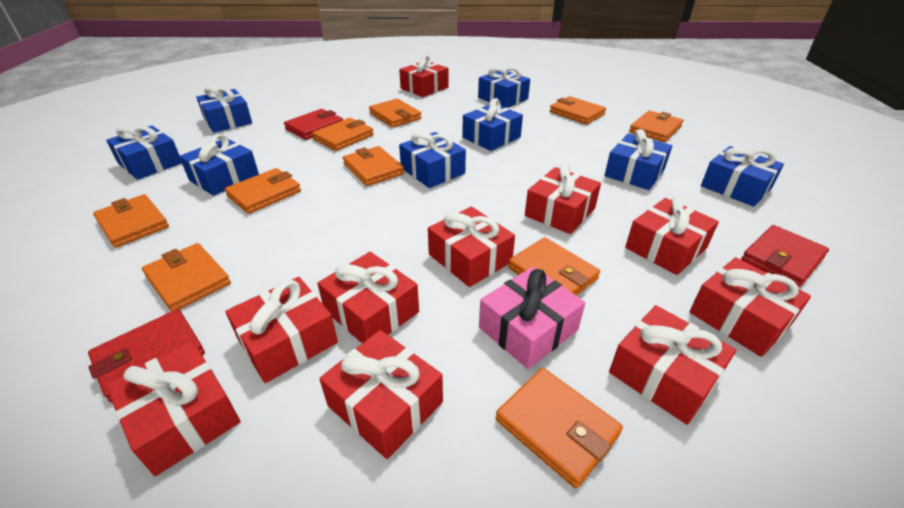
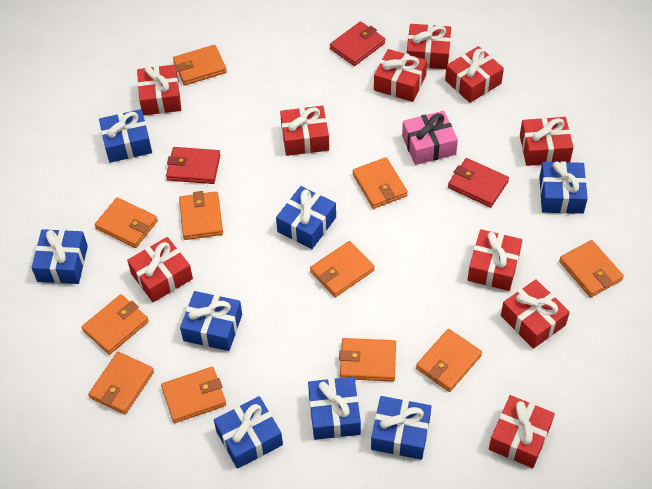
orange wallet: [93,194,169,248] [142,243,231,312] [225,168,301,214] [312,118,374,151] [343,146,404,186] [369,99,421,128] [496,368,623,488] [508,237,600,296] [550,96,606,125] [629,111,683,142] = 10 -> [82,294,149,355] [88,352,154,415] [94,197,158,248] [161,367,226,423] [173,45,227,85] [179,191,223,240] [310,241,375,297] [339,338,396,382] [352,157,408,209] [416,329,482,392] [559,240,624,297] = 11

